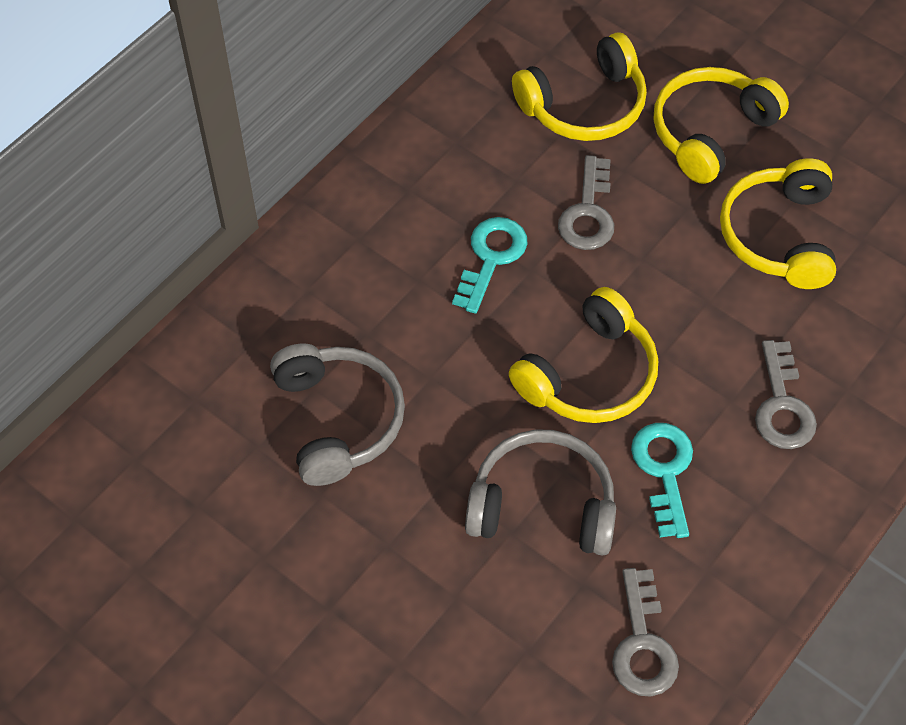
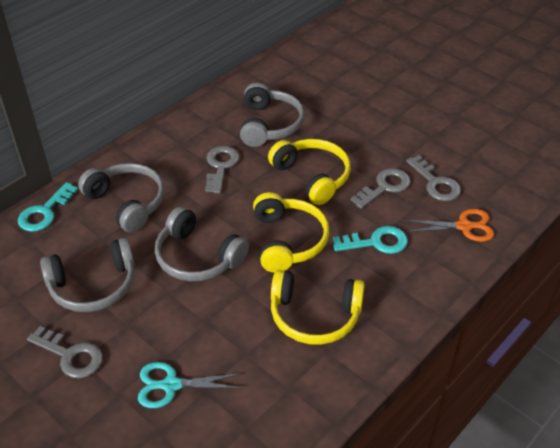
grey headphones: [270,343,405,486] [465,429,616,555] = 2 -> [40,238,135,312] [78,163,164,233] [155,207,249,282] [240,83,305,147] = 4
grey key: [558,155,614,250] [612,568,679,696] [755,340,817,449] = 3 -> [27,326,103,379] [205,146,239,194] [351,168,410,209] [406,155,461,201] = 4
orange scissors: none = 0 -> [404,209,494,242] = 1
turquoise scissors: none = 0 -> [138,362,243,408] = 1
yellow headphones: [509,287,658,423] [512,32,647,141] [654,67,789,184] [720,158,836,289] = 4 -> [253,192,329,273] [268,139,351,205] [271,270,365,345] = 3

